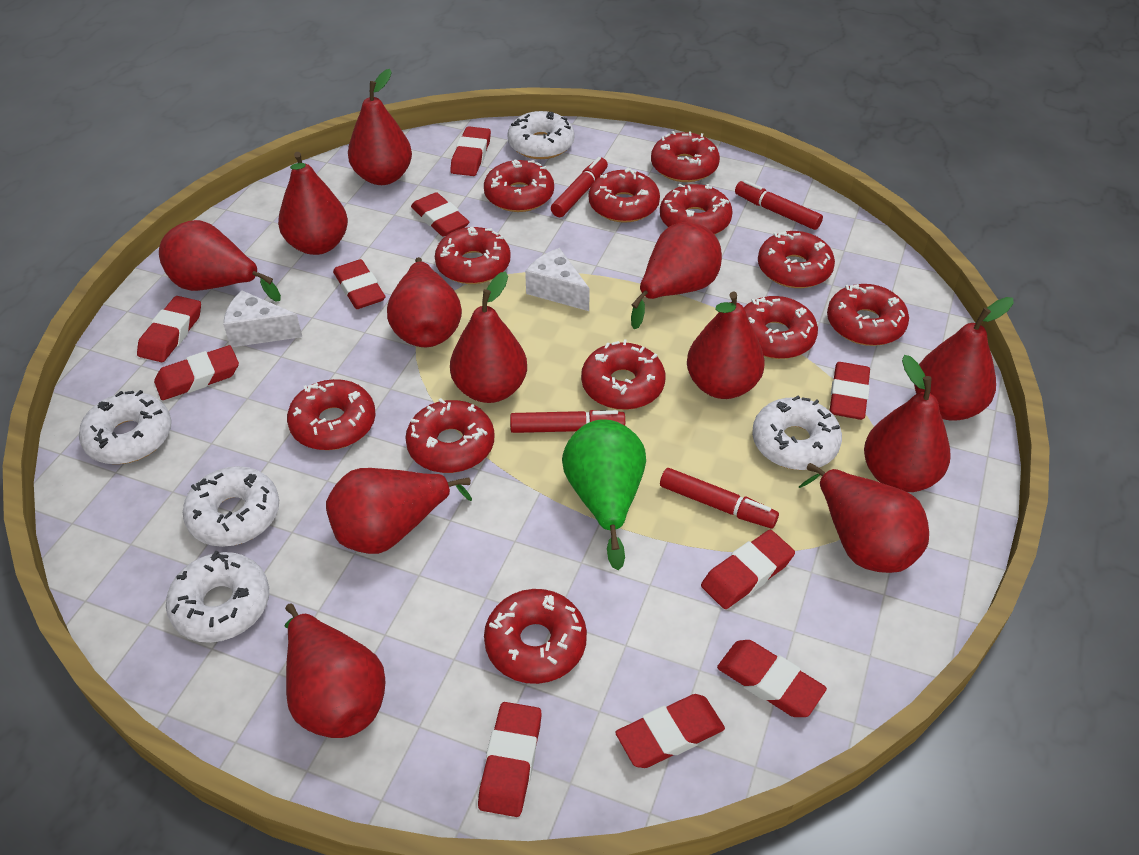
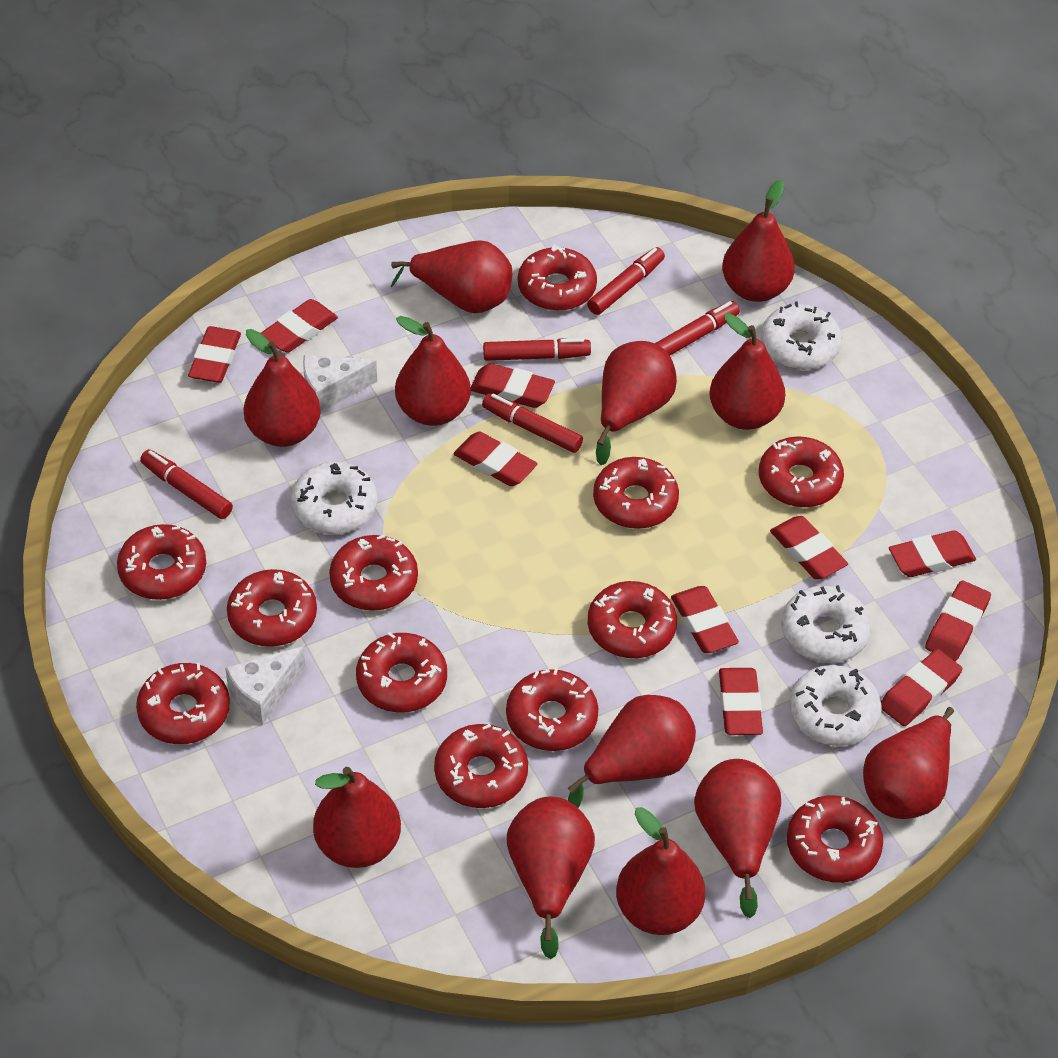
green pear: [562,419,646,570] = 1 -> none = 0
red marker: [510,410,625,433] [551,157,608,217] [660,468,779,529] [735,180,823,230] = 4 -> [140,449,233,519] [482,393,583,453] [483,338,591,361] [587,247,665,315] [655,301,740,356] = 5
white donut: [79,390,171,464] [166,550,269,643] [183,466,279,547] [507,111,574,159] [752,395,842,470] = 5 -> [291,462,377,534] [761,302,842,370] [781,585,871,663] [789,665,882,746] = 4

